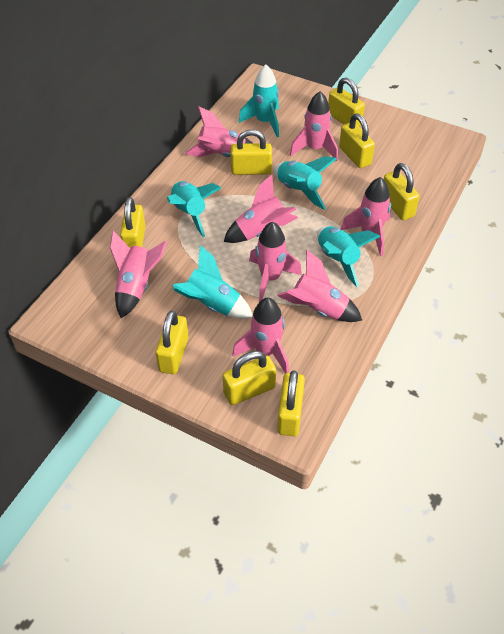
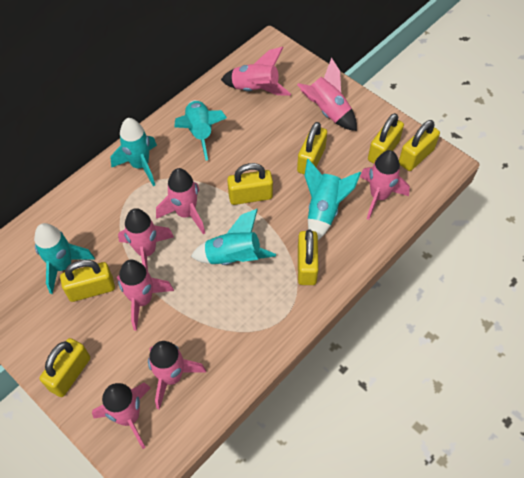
yellow padlock: [120,197,146,248] [155,311,188,374] [223,351,276,405] [231,129,272,175] [277,371,305,436] [328,78,365,127] [339,113,375,168] [384,163,420,220] = 8 -> [39,338,90,397] [60,260,115,302] [227,163,273,205] [297,122,327,175] [298,230,319,285] [368,113,404,164] [399,120,440,171] = 7

